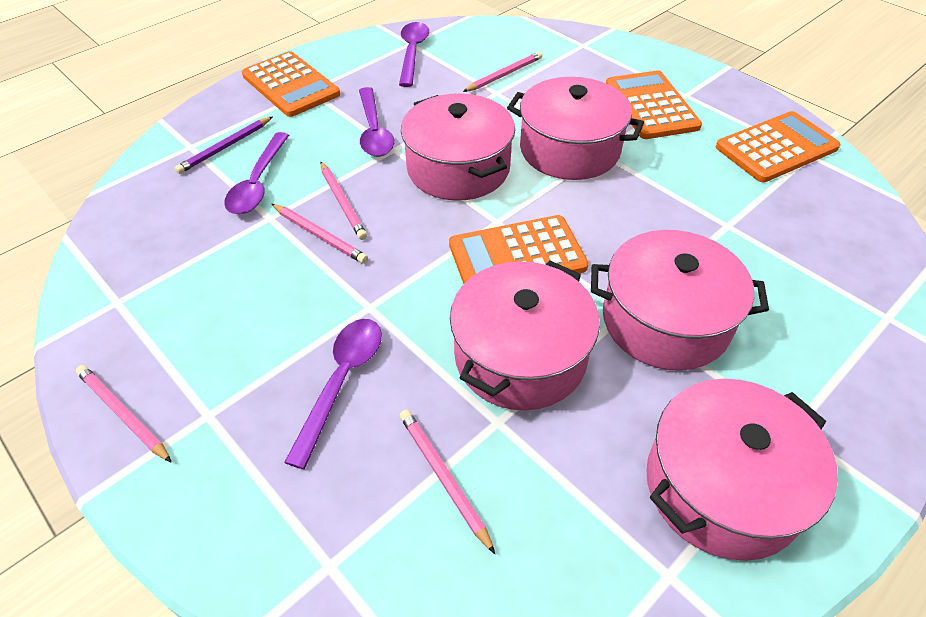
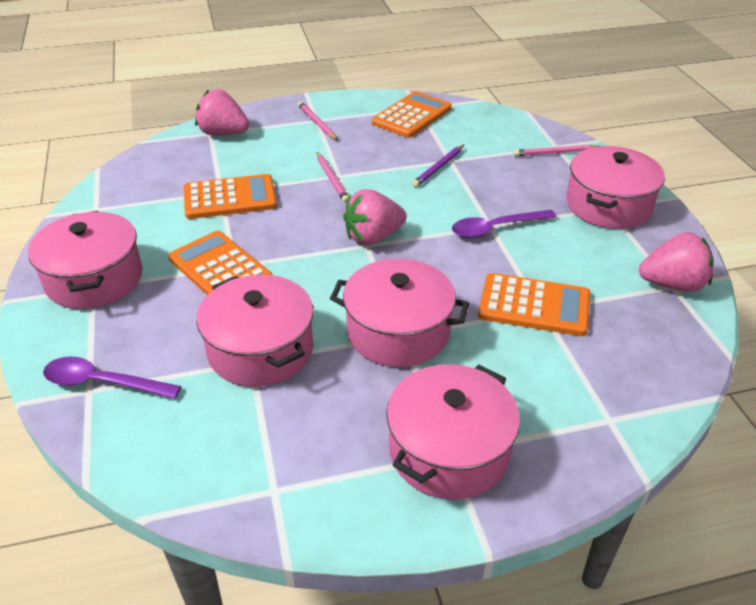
pink pencil: [76,365,172,463] [272,204,368,264] [321,162,367,240] [399,409,495,554] [463,52,542,92] = 5 -> [298,102,338,141] [317,152,348,203] [513,144,599,157] = 3
pink strawberry: none = 0 -> [195,90,249,135] [343,189,407,245] [639,232,714,292] = 3
purple spoon: [224,132,289,214] [284,319,382,469] [359,87,394,157] [399,22,429,87] = 4 -> [43,357,181,399] [452,210,556,238] = 2

